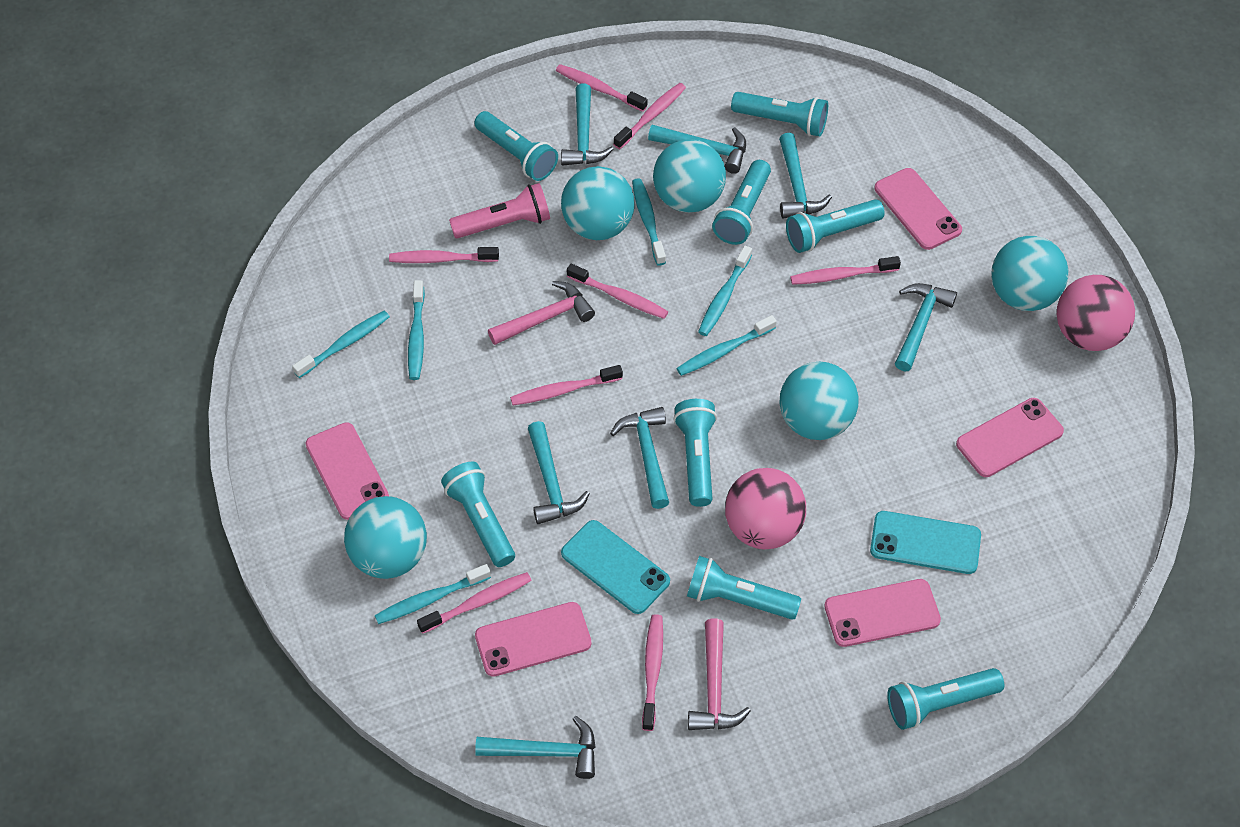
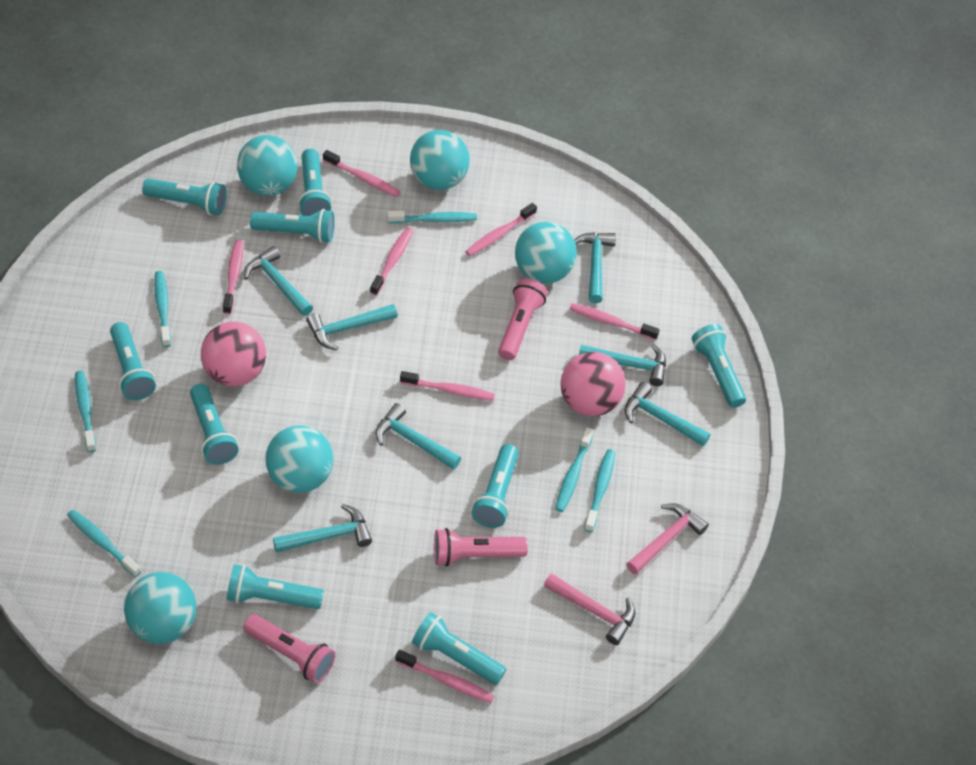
pink flashlight: [449,183,550,239] = 1 -> [243,614,335,683] [434,528,528,566] [498,279,547,360] = 3
pink phone: [305,422,389,520] [475,602,592,677] [824,579,941,647] [874,168,962,250] [956,398,1064,477] = 5 -> none = 0
pink toothbrush: [389,247,499,263] [417,572,532,634] [510,365,623,405] [556,64,647,112] [567,264,668,319] [613,83,686,149] [642,614,663,731] [790,256,901,285] = 8 -> [223,240,243,314] [323,150,401,197] [370,227,414,296] [395,650,494,703] [400,371,495,401] [465,203,537,256] [569,303,660,340] = 7
turquoise flashlight: [441,462,515,567] [474,111,558,181] [673,399,717,507] [687,556,801,620] [712,160,771,245] [731,92,828,136] [786,199,885,253] [887,668,1004,730] = 8 -> [110,322,156,400] [142,178,226,215] [190,384,239,465] [227,564,324,609] [250,209,335,243] [298,149,332,216] [412,612,506,685] [472,444,519,528] [692,324,746,408] = 9
turquoise phone: [561,520,670,614] [870,511,981,574] = 2 -> none = 0

